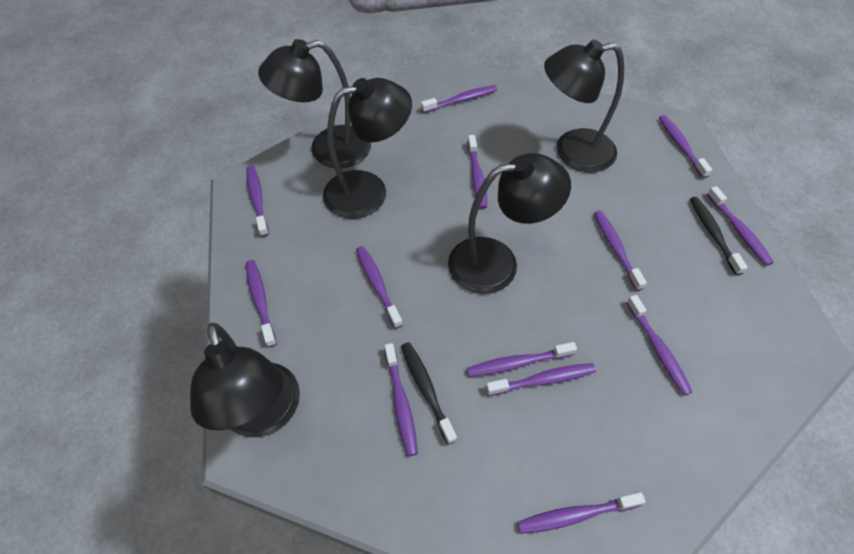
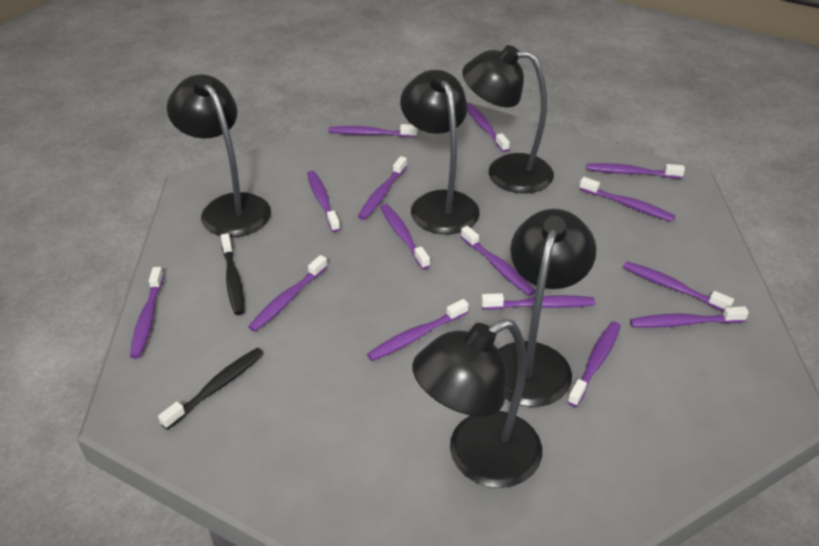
purple toothbrush: [246,166,269,237] [246,260,277,347] [356,246,403,329] [384,343,418,456] [421,85,497,113] [467,135,487,209] [467,342,577,377] [486,363,596,396] [517,492,646,534] [594,210,647,291] [627,295,692,396] [659,115,712,178] [707,186,774,266] = 13 -> [130,267,164,359] [248,255,328,332] [307,171,340,232] [329,124,417,137] [358,156,407,220] [367,299,469,361] [380,204,430,270] [461,226,536,296] [467,103,510,152] [481,293,595,310] [567,321,621,407] [579,177,675,222] [587,163,685,179] [623,261,734,312] [630,306,749,328] = 15

